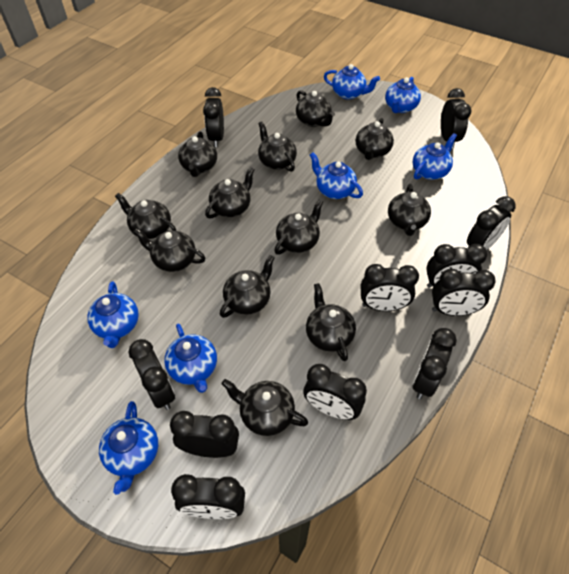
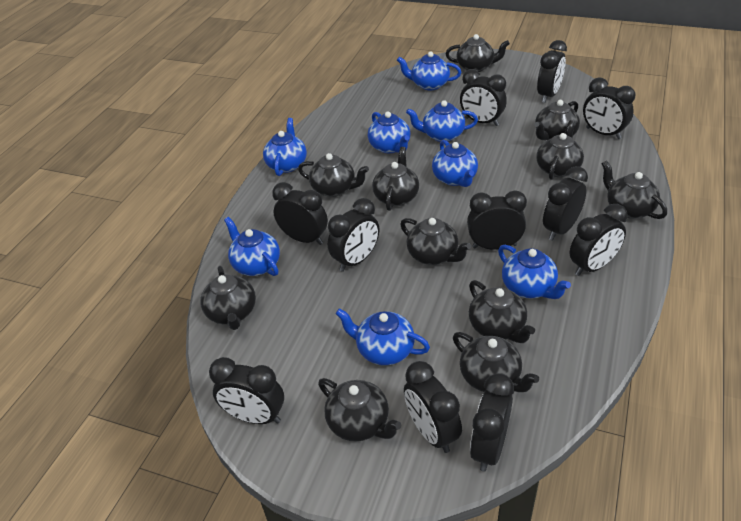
black teapot: [115,193,176,239] [133,228,205,272] [178,131,217,177] [205,167,255,219] [220,255,275,318] [222,379,308,436] [258,121,297,172] [274,199,323,255] [296,91,335,127] [306,283,356,361] [356,118,394,160] [388,184,431,236] = 12 -> [200,266,256,330] [298,153,369,197] [318,378,401,441] [372,147,419,211] [400,218,471,265] [446,34,510,72] [453,332,539,392] [469,280,535,343] [535,100,580,140] [536,120,584,180] [601,160,667,219] = 11
blue teapot: [87,281,139,348] [99,401,158,495] [164,324,217,393] [310,152,363,199] [324,64,380,100] [385,77,421,113] [413,133,457,180] = 7 -> [224,217,280,276] [263,118,307,176] [335,308,430,365] [368,112,410,153] [397,52,461,91] [406,100,478,142] [432,140,478,187] [498,245,571,299] = 8

